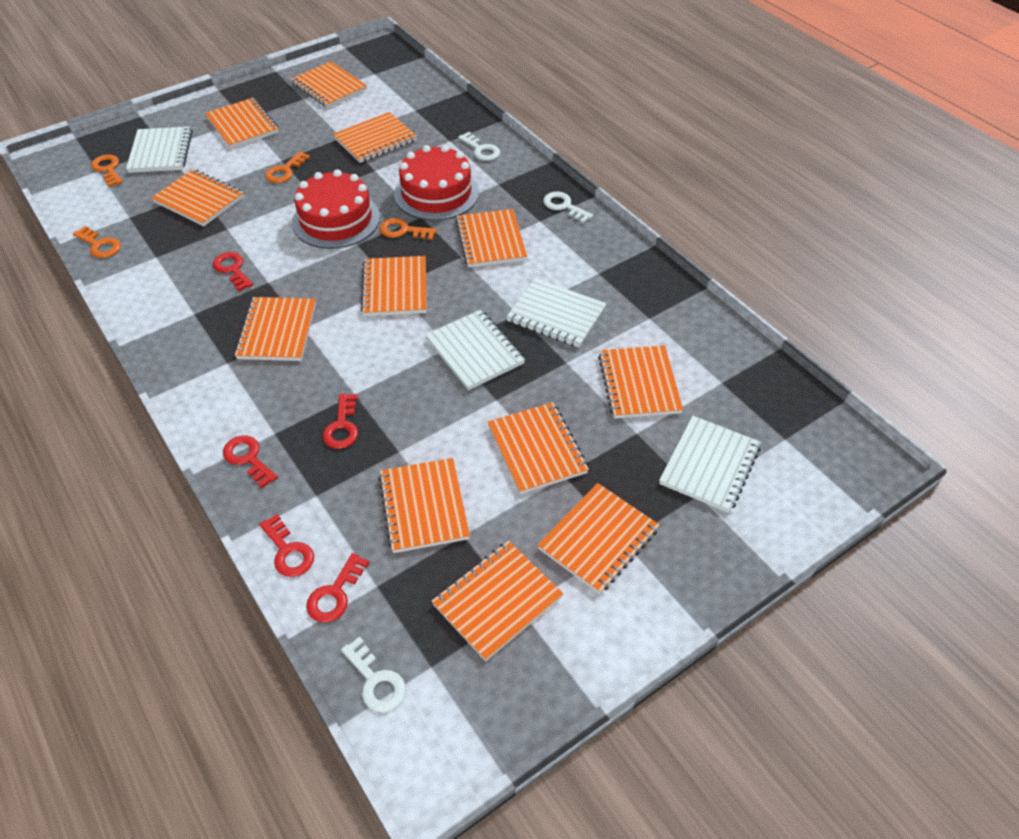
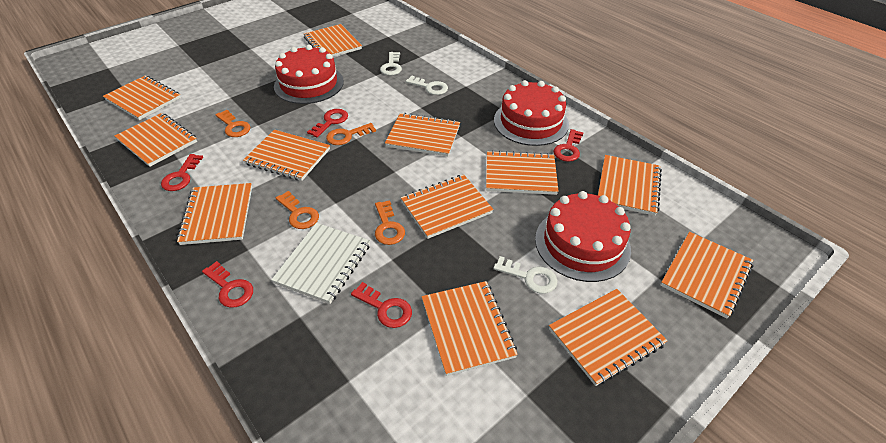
red cake: [292,169,380,249] [394,145,479,221] = 2 -> [274,45,344,104] [494,80,569,146] [535,191,631,282] = 3
white notebook: [126,126,193,173] [425,310,525,390] [506,278,607,348] [659,416,761,513] = 4 -> [271,223,370,304] = 1

